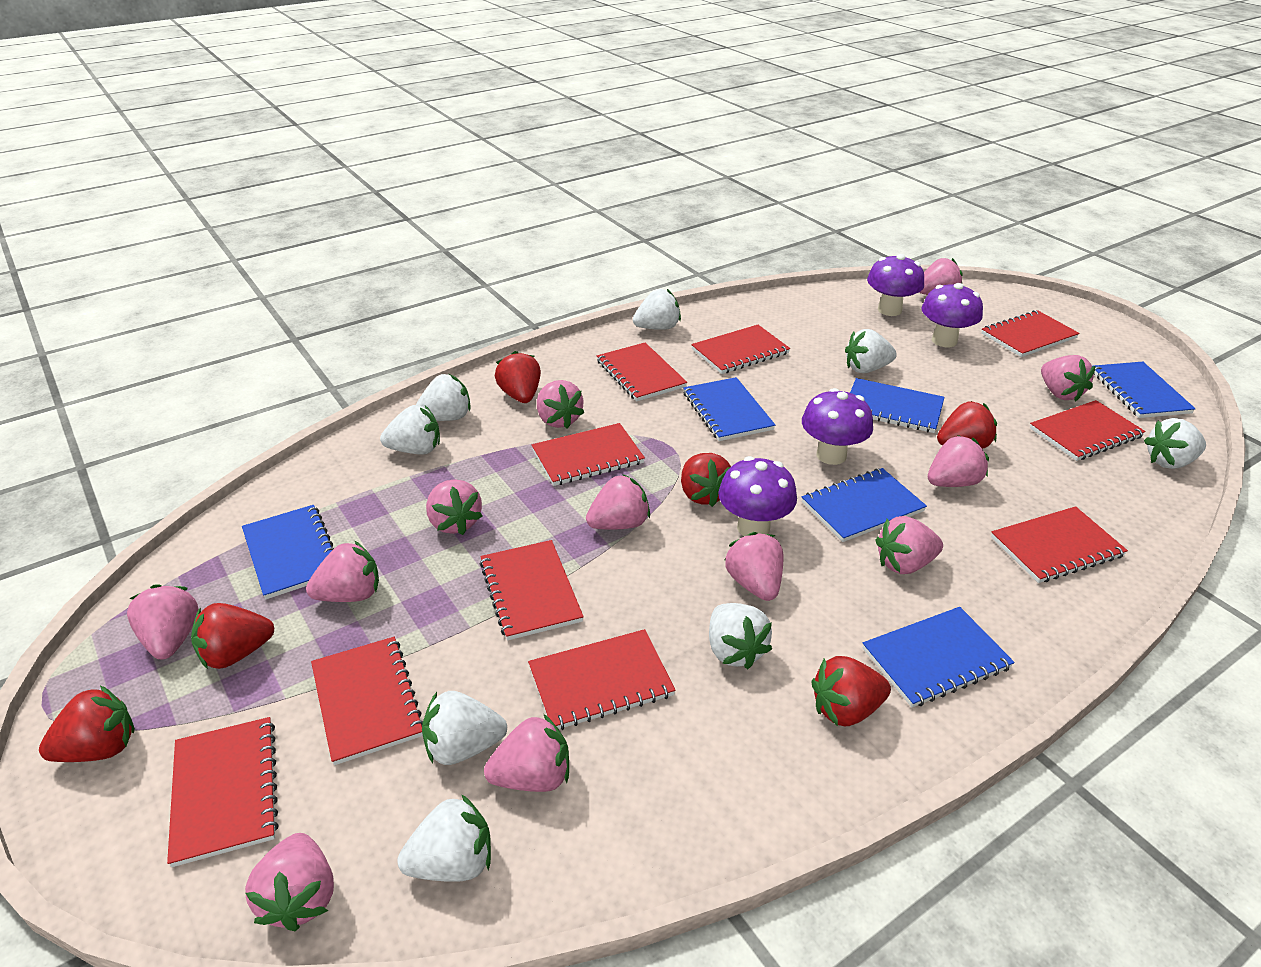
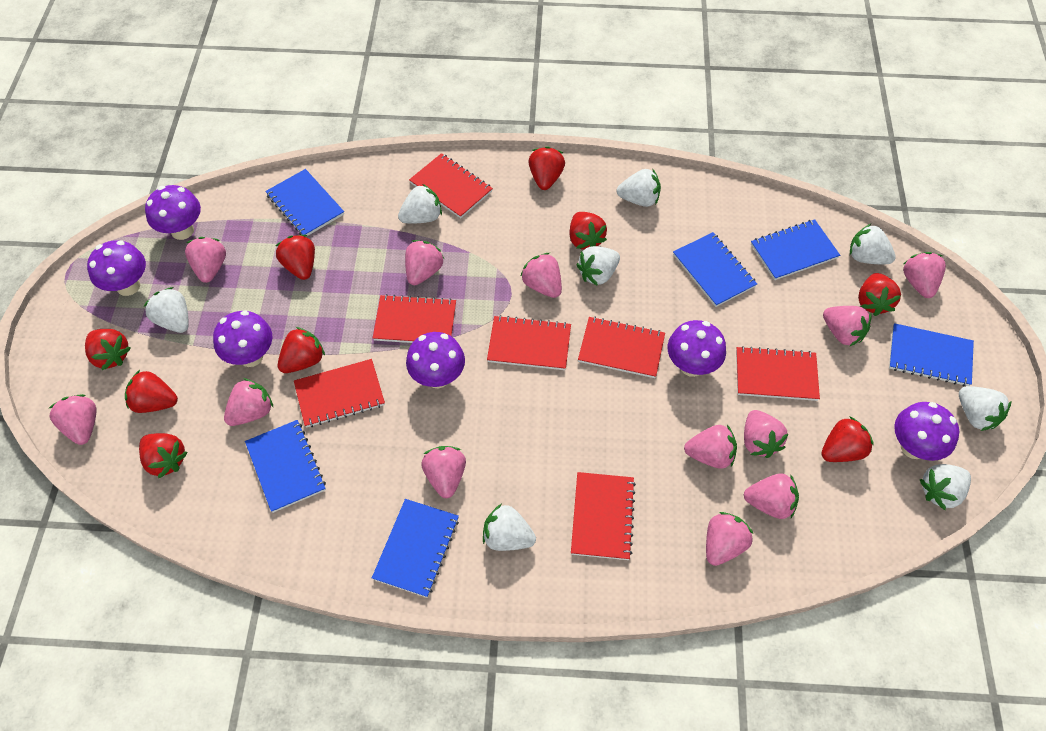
purple mushroom: [718,456,797,537] [802,388,873,465] [867,254,924,316] [921,283,983,347] = 4 -> [87,240,146,296] [145,185,201,240] [213,310,272,367] [406,332,465,388] [667,320,726,377] [894,402,959,461] = 6
red notebook: [167,717,279,867] [311,637,423,765] [479,540,584,640] [528,629,676,730] [532,423,645,486] [597,343,687,401] [691,325,790,374] [981,310,1080,357] [991,506,1128,583] [1030,400,1146,461] = 10 -> [294,359,385,428] [373,294,456,343] [409,153,493,218] [487,315,571,370] [571,472,636,560] [578,317,665,378] [736,346,820,401] = 7
red strawberry: [39,685,135,762] [191,603,274,669] [495,351,541,403] [681,453,731,507] [811,656,891,726] [937,401,997,449] = 6 -> [85,329,131,370] [125,370,178,413] [139,433,188,478] [276,235,315,280] [278,327,325,373] [528,146,565,190] [569,212,607,250] [821,416,874,462] [858,273,901,316] = 9

